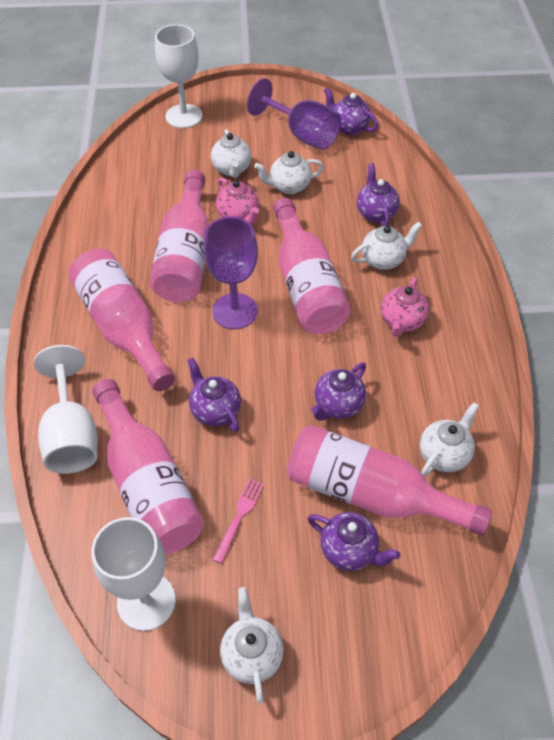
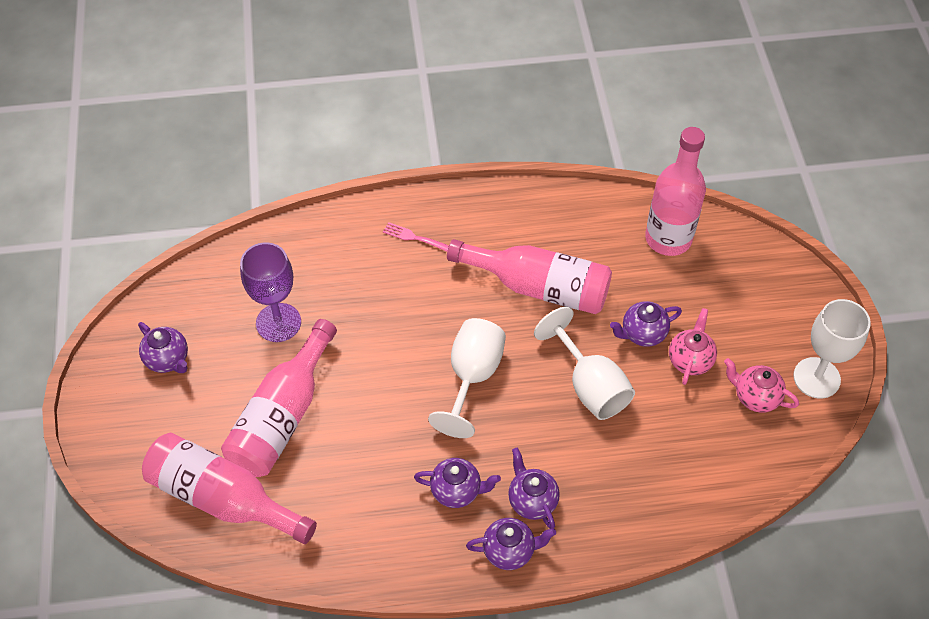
pink bottle: [69,249,175,391] [92,379,204,555] [150,170,209,302] [273,198,351,334] [287,425,492,536] = 5 -> [142,433,317,544] [221,319,337,477] [447,239,612,314] [645,127,706,256] = 4
purple goblet: [204,217,258,329] [247,78,341,150] = 2 -> [240,242,301,342] = 1
white teapot: [211,129,251,178] [220,587,284,703] [254,151,324,194] [351,222,422,270] [420,402,479,477] = 5 -> none = 0

